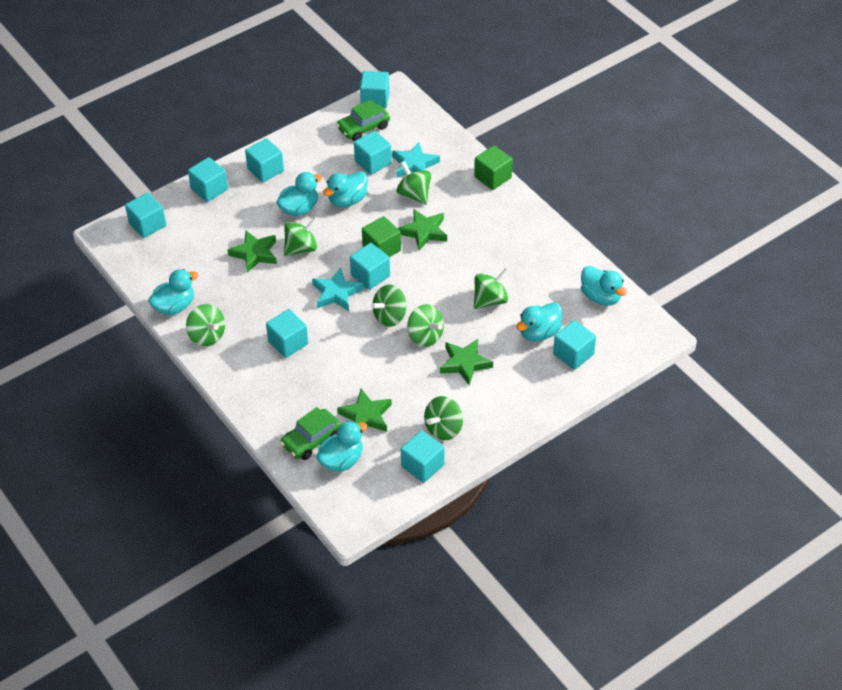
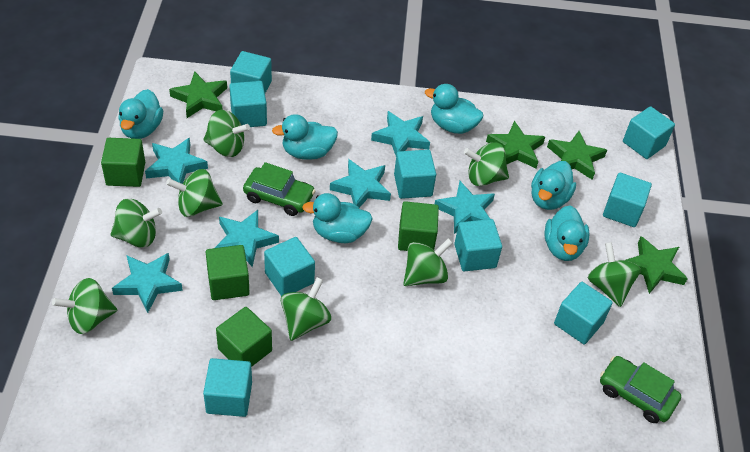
green cube: [362,216,401,257] [474,145,513,190] = 2 -> [101,138,145,187] [206,245,250,300] [216,307,272,367] [398,201,439,251] = 4
green spinning top: [186,304,225,346] [284,217,318,256] [371,285,407,327] [396,161,431,205] [408,304,444,347] [424,396,463,440] [474,268,509,309] = 7 -> [52,278,117,334] [110,199,162,247] [166,169,223,217] [203,110,250,157] [281,277,331,341] [403,238,453,286] [464,142,509,186] [588,242,641,307] = 8
turquoise star: [312,268,364,311] [392,142,440,178] = 2 -> [112,253,183,313] [145,138,208,184] [215,210,279,267] [330,159,391,208] [371,111,430,155] [435,181,495,234] = 6

